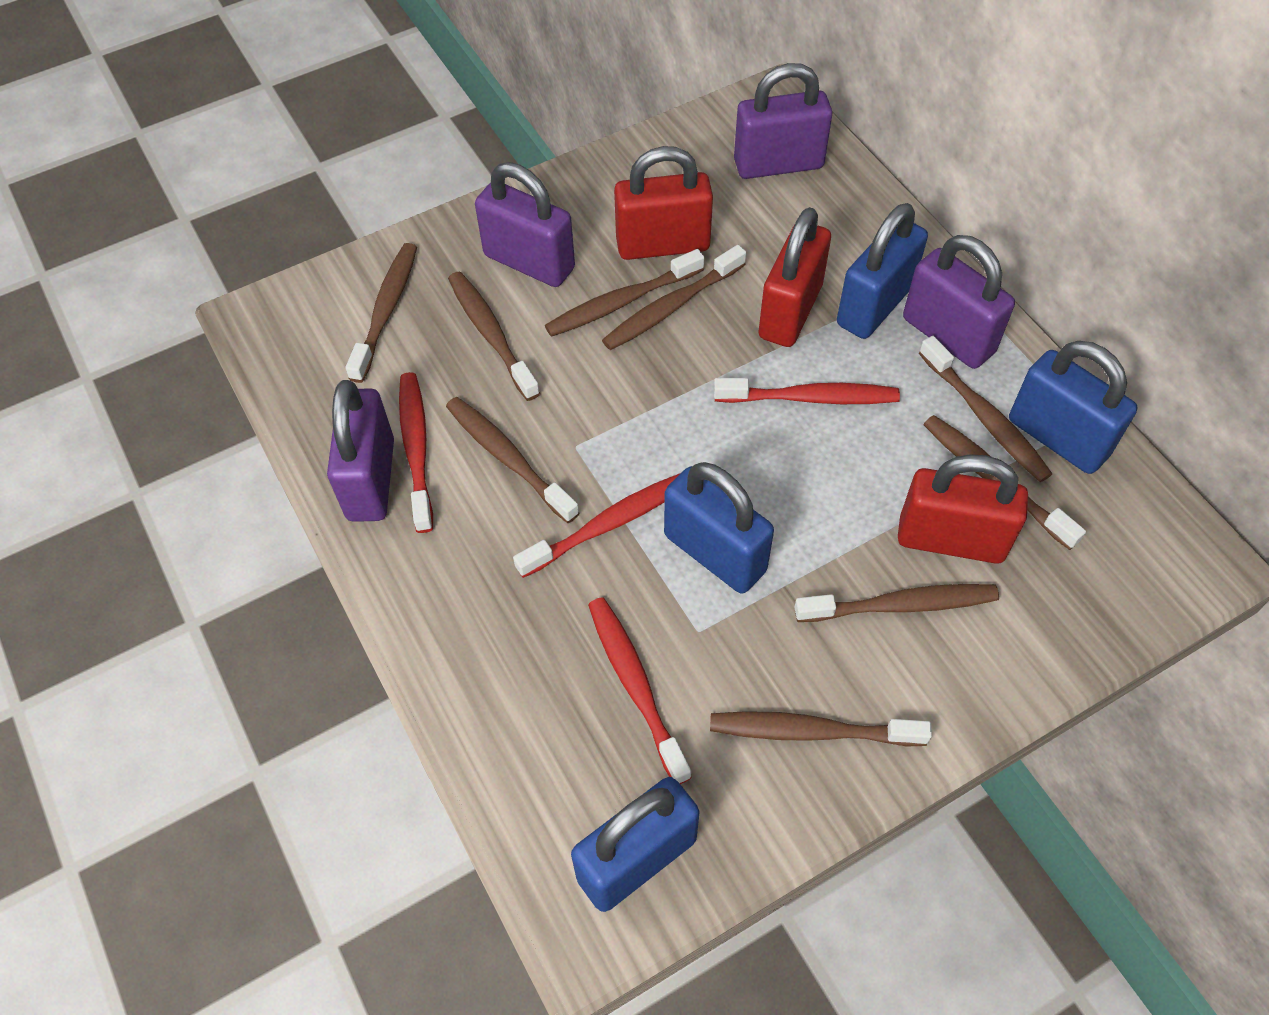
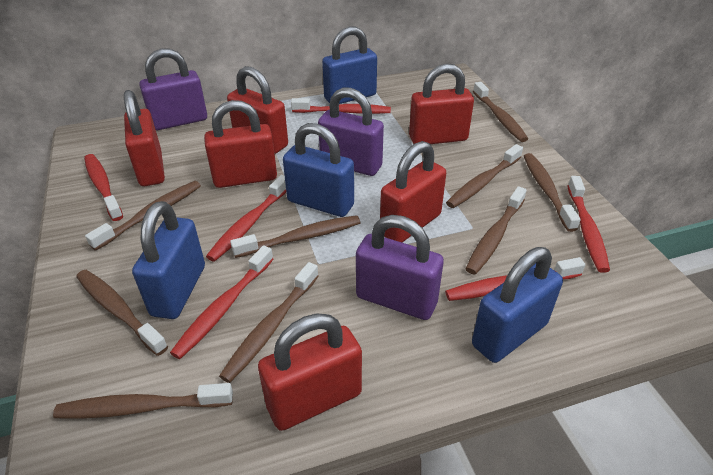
purple padlock: [327,380,394,522] [475,162,575,287] [734,63,832,179] [903,235,1015,369] = 4 -> [139,48,207,130] [318,88,384,176] [356,215,444,320] = 3
red padlock: [614,146,713,260] [758,207,831,347] [898,454,1028,564] = 3 -> [124,90,165,186] [204,100,277,188] [227,66,288,154] [258,313,362,431] [380,141,446,242] [409,64,474,144] = 6
red toothbrush: [399,372,433,533] [513,473,681,578] [588,597,692,784] [714,378,900,404] = 4 -> [84,154,123,221] [170,246,273,359] [206,175,286,261] [291,98,391,114] [445,257,585,301] [567,176,610,273] = 6

